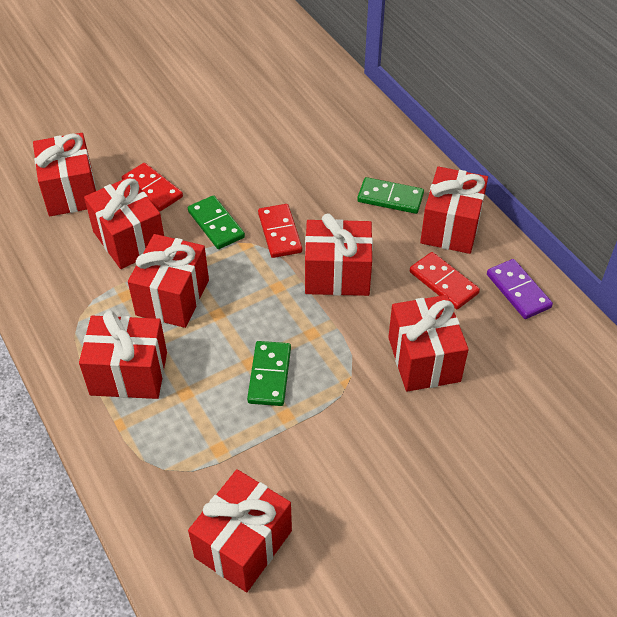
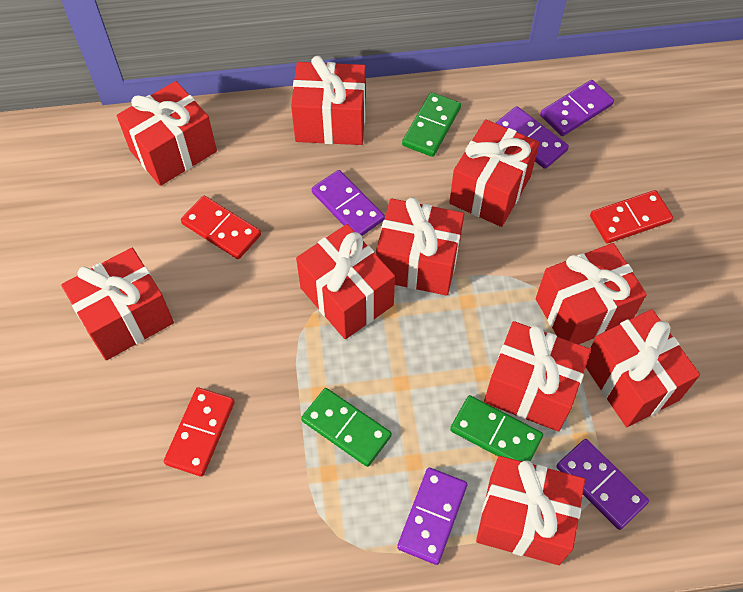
purple domino: [487,259,553,319] = 1 -> [312,170,385,236] [397,468,467,565] [496,106,569,169] [540,80,614,136] [556,439,649,530] = 5
red gift: [33,133,96,216] [79,311,167,399] [84,176,164,269] [128,234,209,328] [188,469,292,592] [305,213,373,296] [388,295,469,392] [420,167,488,254] = 8 -> [61,248,174,360] [117,81,217,186] [291,56,366,145] [296,224,395,339] [376,197,464,296] [449,119,540,227] [476,456,585,565] [484,321,591,431] [536,243,647,344] [586,309,700,427] = 10

